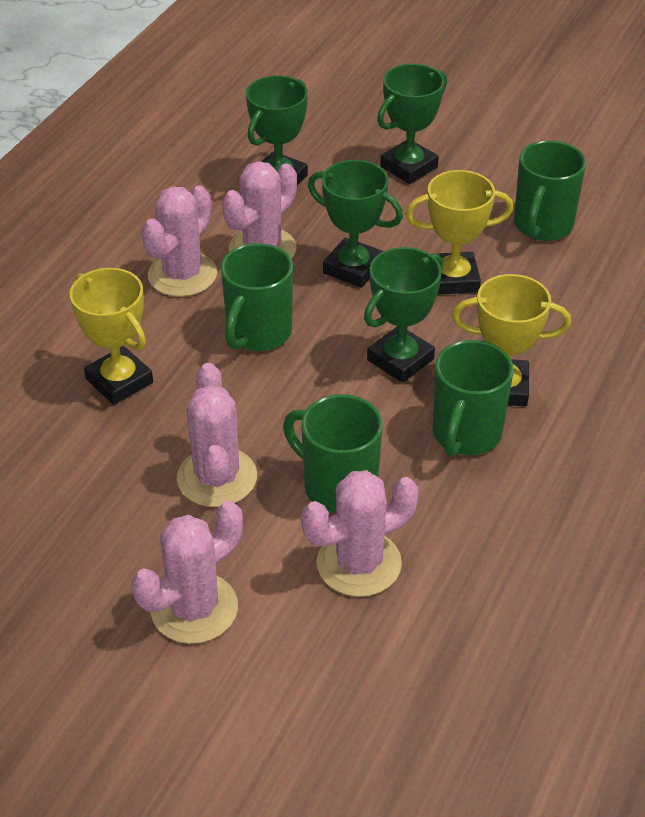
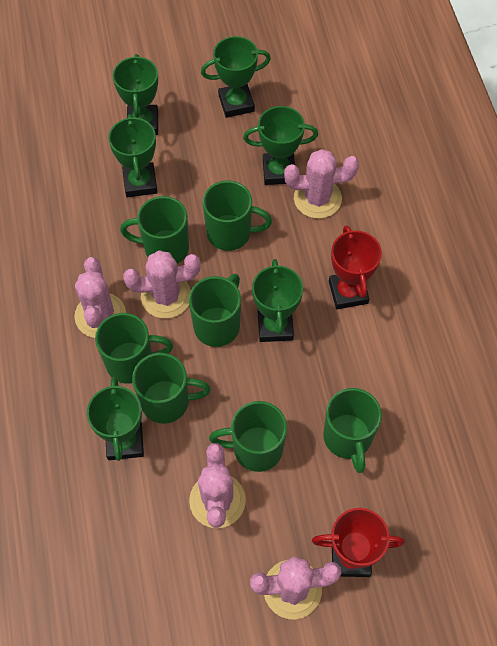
green mug: [221,243,293,351] [283,394,383,513] [433,340,514,457] [514,141,586,241] = 4 -> [95,313,173,384] [120,196,189,264] [132,353,211,424] [189,274,241,347] [203,181,272,251] [209,401,287,472] [323,388,382,473] = 7
green trophy: [246,76,308,185] [308,160,403,288] [364,247,443,383] [377,64,447,184] = 4 -> [87,377,144,461] [109,114,158,197] [113,54,158,135] [201,36,271,118] [243,106,318,185] [252,259,303,342] = 6
red trophy: none = 0 -> [312,508,405,577] [329,225,382,309] = 2
yellow trophy: [70,268,153,405] [405,170,513,295] [452,274,571,407] = 3 -> none = 0

